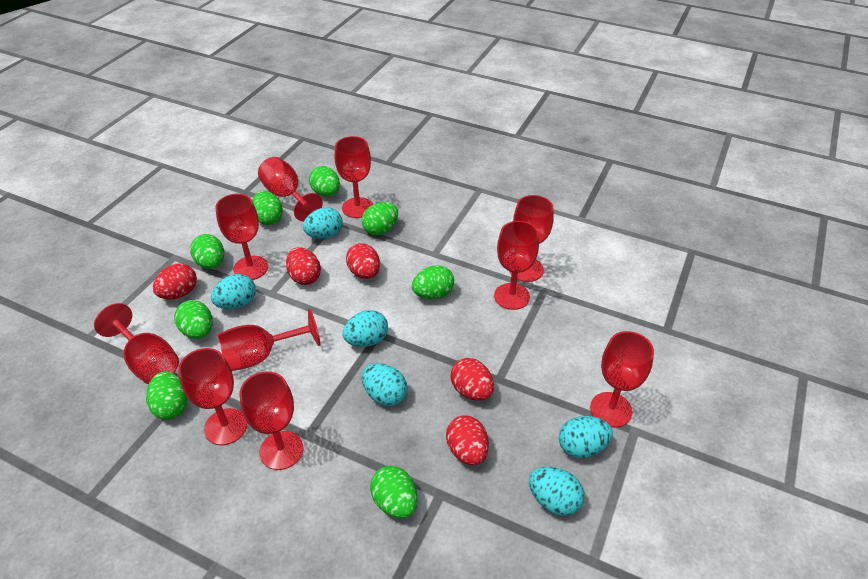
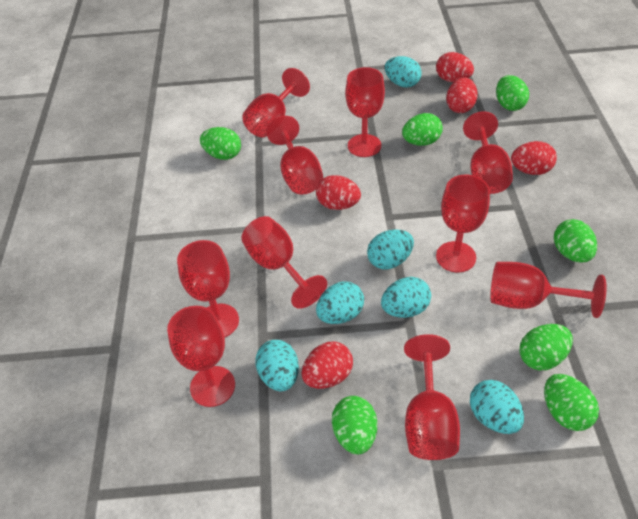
green egg: [146,371,188,420] [174,300,213,339] [190,234,224,269] [252,191,283,225] [309,166,340,197] [361,202,398,235] [370,466,418,518] [412,265,454,299] = 8 -> [200,127,241,160] [332,396,377,454] [402,113,443,146] [496,75,529,111] [520,324,573,370] [544,374,599,431] [554,219,597,263] = 7

